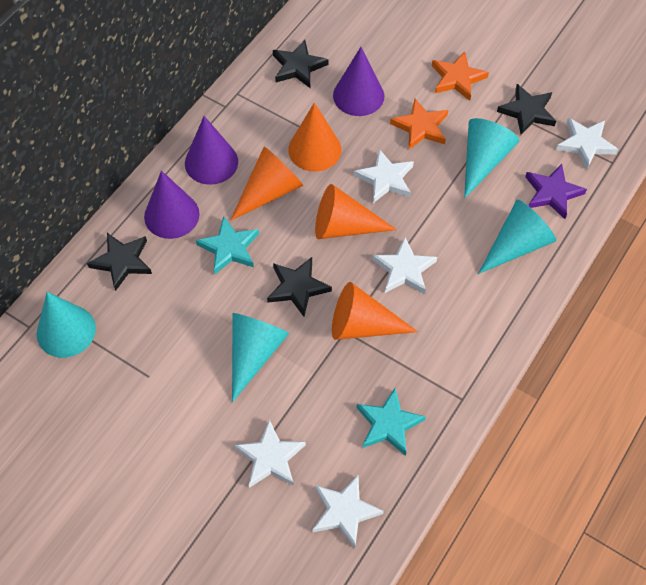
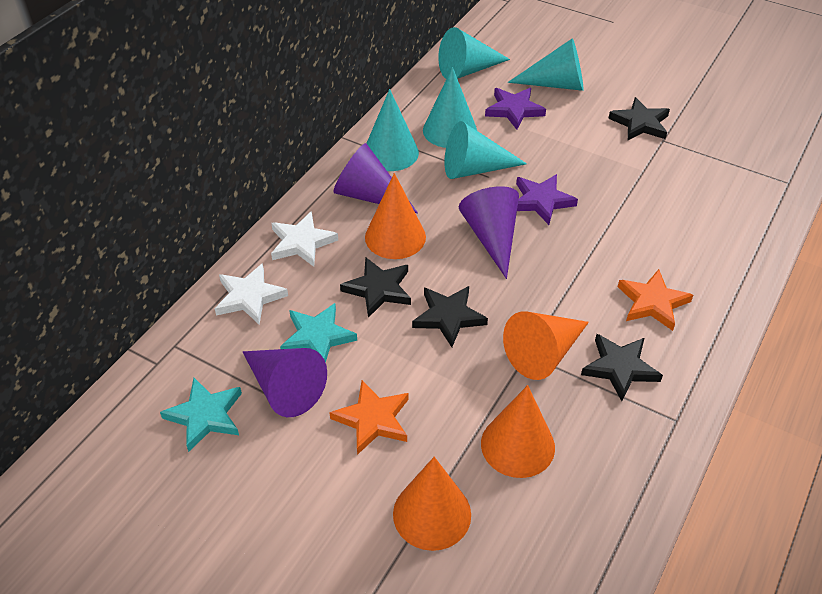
purple star: [525,164,587,219] = 1 -> [485,88,546,130] [516,174,578,225] = 2
turquoise cone: [37,292,96,358] [232,313,289,402] [464,118,519,199] [478,200,556,274] = 4 -> [366,89,419,171] [423,67,477,148] [438,27,510,79] [445,121,527,179] [508,38,584,91] = 5
white star: [235,419,306,488] [312,475,384,548] [354,149,414,203] [373,237,437,294] [556,118,618,169] = 5 -> [215,263,288,324] [271,211,338,267] = 2

